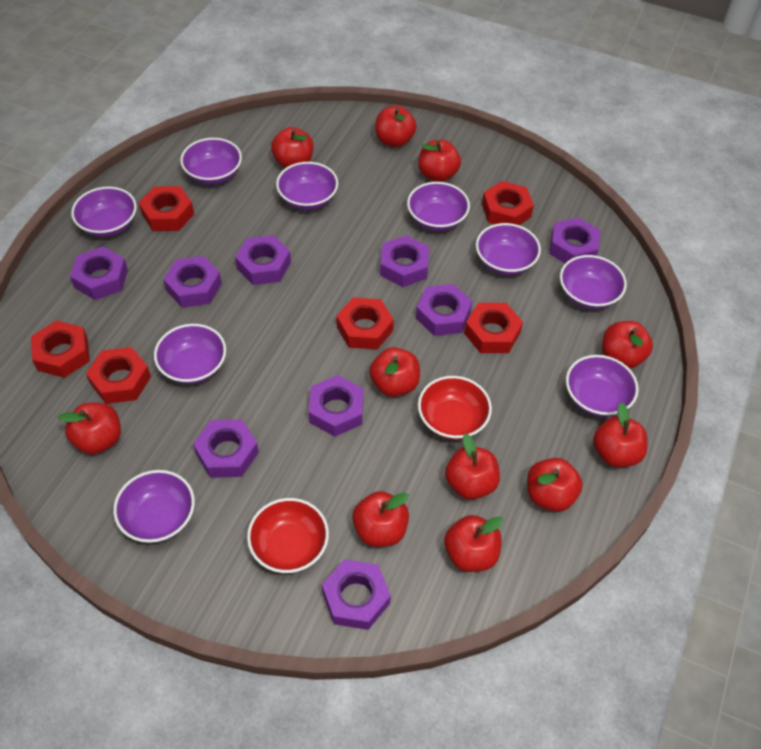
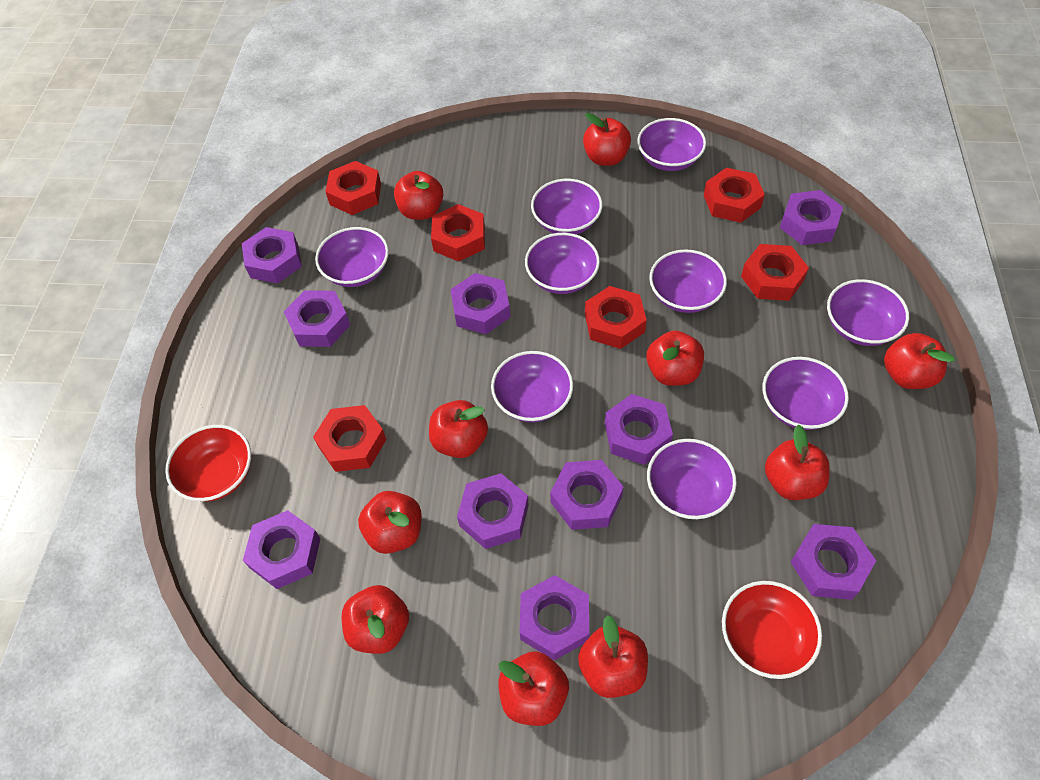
purple nut: [70,246,128,300] [163,256,222,308] [193,419,259,478] [235,235,291,285] [309,375,363,437] [322,559,391,630] [380,235,429,287] [416,284,472,336] [549,217,600,263] = 9 -> [242,227,302,283] [243,510,321,589] [284,290,350,347] [450,273,510,334] [457,473,529,549] [520,575,589,661] [550,460,624,530] [605,394,673,465] [780,190,843,245] [791,524,876,600] = 10
red apple: [58,403,121,454] [271,127,314,168] [352,491,409,547] [369,347,420,397] [375,106,416,147] [418,140,461,182] [444,515,504,572] [445,433,500,500] [527,458,583,512] [593,402,648,467] [602,321,653,369] = 11 -> [342,585,409,654] [358,491,422,554] [394,171,443,220] [429,400,488,458] [498,651,569,726] [578,615,648,698] [583,113,631,166] [646,331,704,386] [765,425,830,500] [884,333,954,389] = 10

